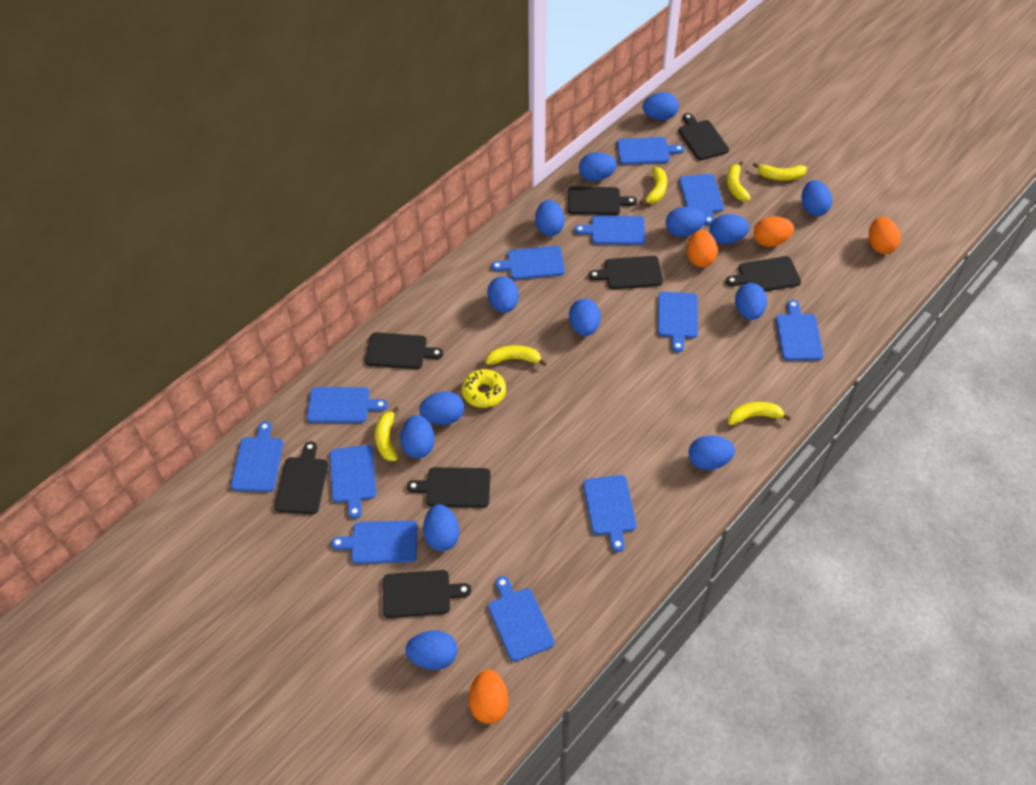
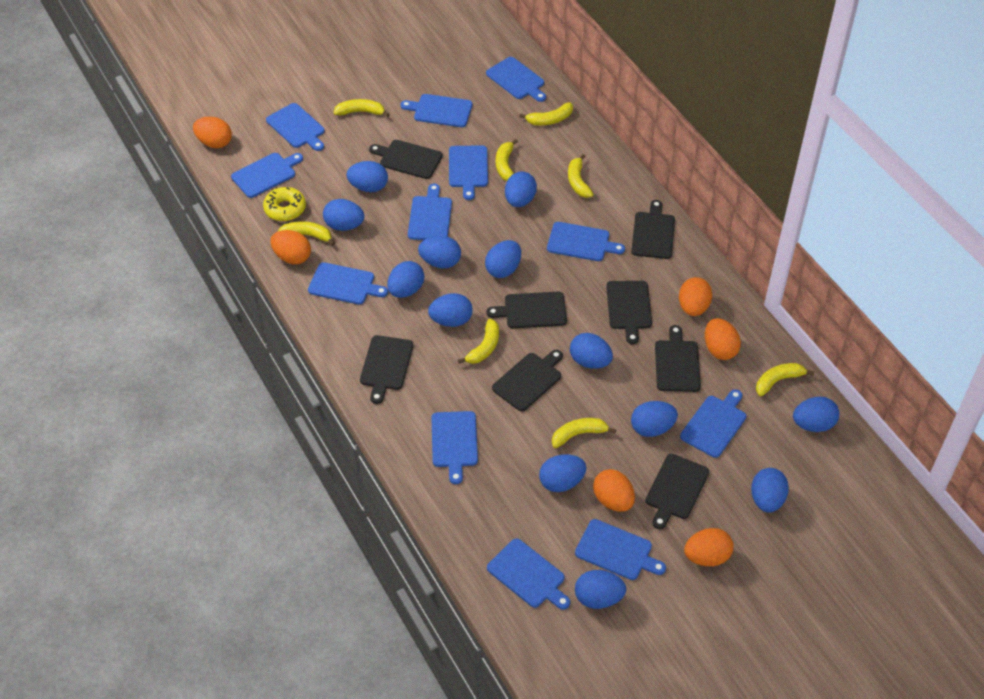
blue egg: [400,415,435,458] [405,630,457,670] [419,391,464,425] [423,504,459,551] [487,276,519,313] [535,200,565,236] [569,299,601,336] [579,152,617,181] [643,92,679,120] [666,207,705,237] [689,435,735,470] [709,214,749,245] [735,283,767,320] [801,180,832,216] = 14 -> [323,199,364,231] [347,161,388,192] [387,261,424,298] [418,236,461,268] [428,293,473,327] [485,240,521,278] [505,171,537,207] [539,455,587,492] [570,333,613,369] [575,570,626,609] [631,401,678,437] [751,468,789,513] [793,397,839,432] = 13
orange egg: [469,670,508,724] [687,230,718,267] [754,216,794,247] [869,217,900,254] = 4 -> [193,117,232,148] [271,230,311,264] [593,469,635,512] [679,277,712,316] [684,528,734,566] [705,318,741,360] = 6
yellow banana: [375,407,399,461] [486,345,547,366] [640,167,667,205] [727,161,751,201] [728,402,791,425] [753,163,807,181] = 6 -> [278,221,335,246] [334,99,389,117] [458,319,499,364] [496,139,518,181] [519,102,573,125] [552,418,616,448] [568,154,594,198] [756,363,814,396] = 8

